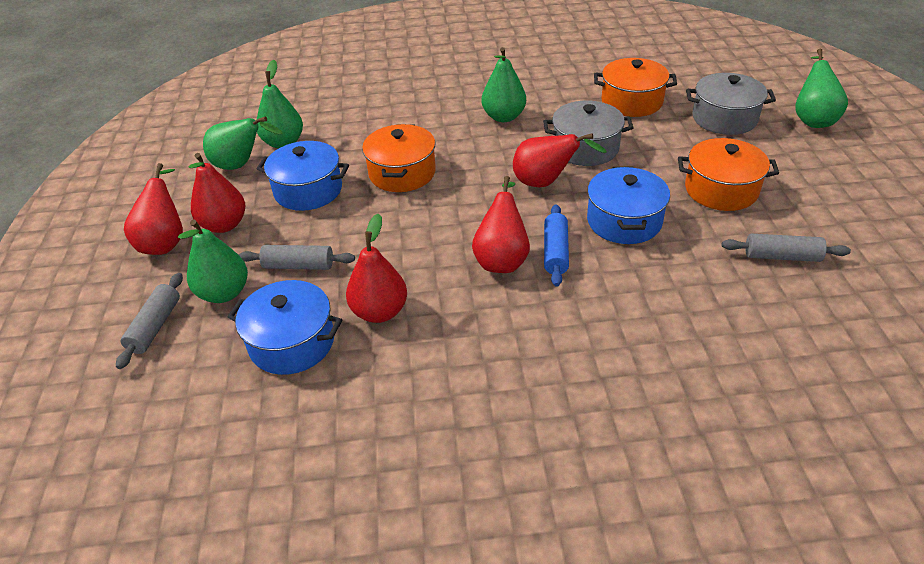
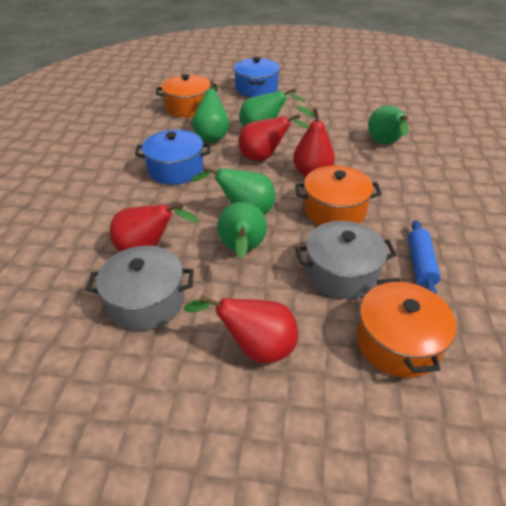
blue pot: [228,280,342,375] [257,141,349,211] [587,167,670,244] = 3 -> [134,130,211,185] [233,57,280,97] = 2
grey rolling pin: [116,273,183,369] [239,245,355,270] [722,234,851,262] = 3 -> none = 0
red pear: [124,163,183,255] [189,153,245,233] [346,213,407,323] [472,176,530,273] [513,133,607,187] = 5 -> [110,203,199,252] [184,295,298,364] [238,114,309,161] [293,105,335,177] = 4

